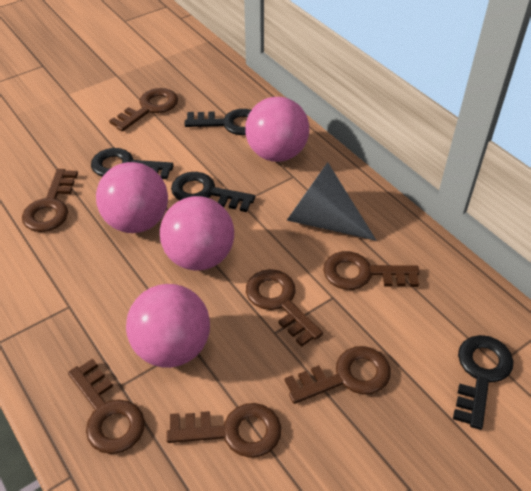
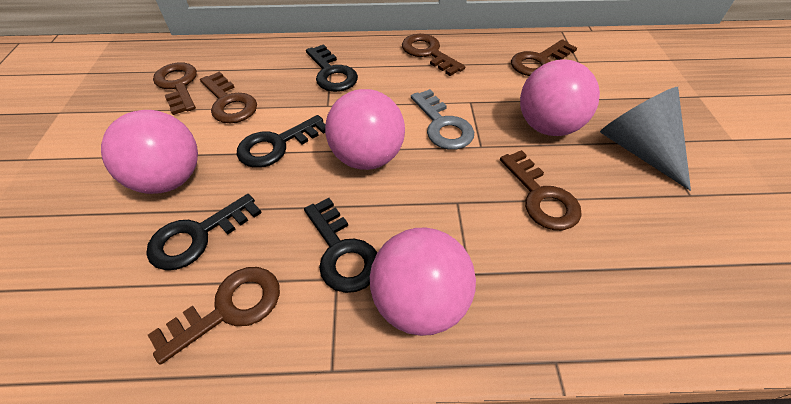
brown key: [22,169,78,232] [68,359,145,454] [109,88,178,132] [166,403,281,458] [246,269,323,347] [285,346,391,404] [323,251,420,290] = 7 -> [148,267,280,365] [153,63,197,115] [200,71,257,123] [402,34,465,76] [500,150,582,230] [511,39,577,76] = 6
grey key: none = 0 -> [411,89,474,150] = 1

